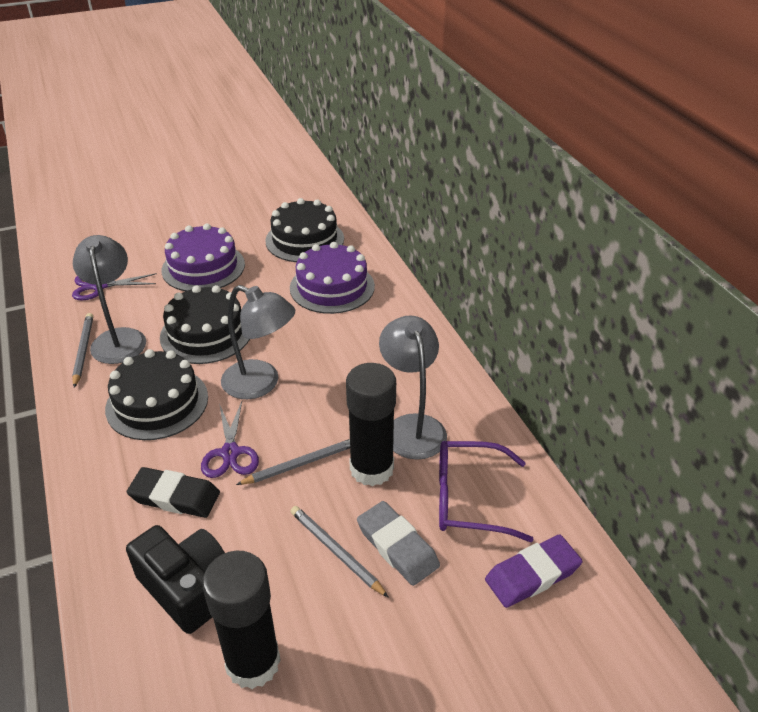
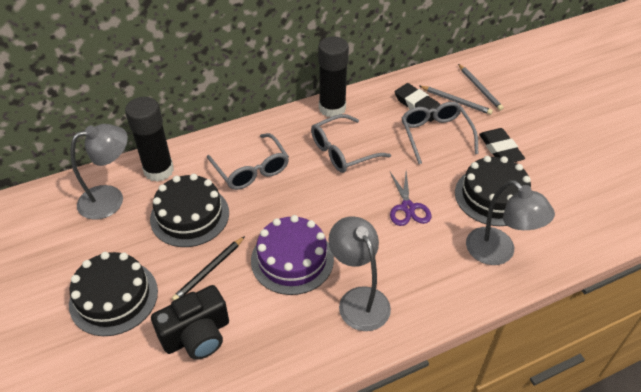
black eraser: [127,467,220,518] = 1 -> [395,83,441,122] [479,128,525,162] = 2
black pencil: none = 0 -> [172,236,245,301] = 1
grey eraser: [357,501,440,586] = 1 -> none = 0
grey glasses: none = 0 -> [207,133,289,190] [311,114,391,173] [401,102,478,164] = 3
grey pencil: [72,313,93,388] [236,439,350,485] [290,506,389,598] = 3 -> [420,86,493,115] [458,64,504,111] = 2
purple cake: [162,224,245,291] [290,242,375,314] = 2 -> [251,215,334,295] = 1
purple eraser: [485,535,583,608] = 1 -> none = 0
purple glasses: [439,441,534,542] = 1 -> none = 0
purple scissors: [72,273,157,300] [201,401,259,478] = 2 -> [390,172,432,226] = 1

